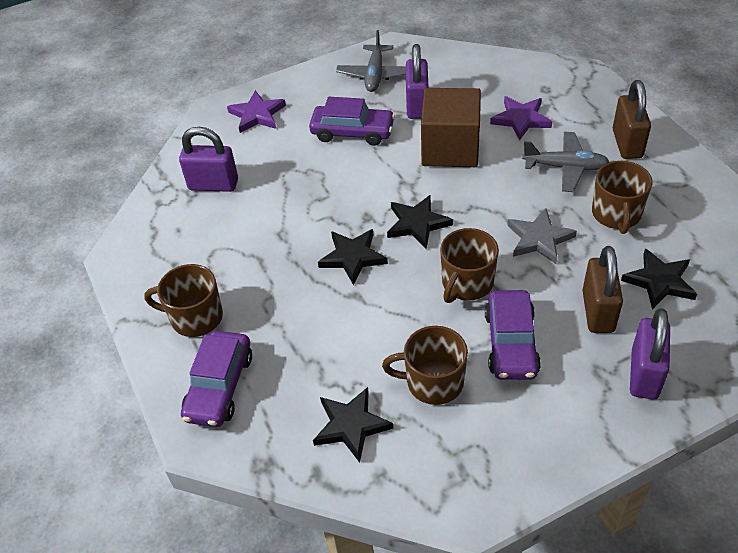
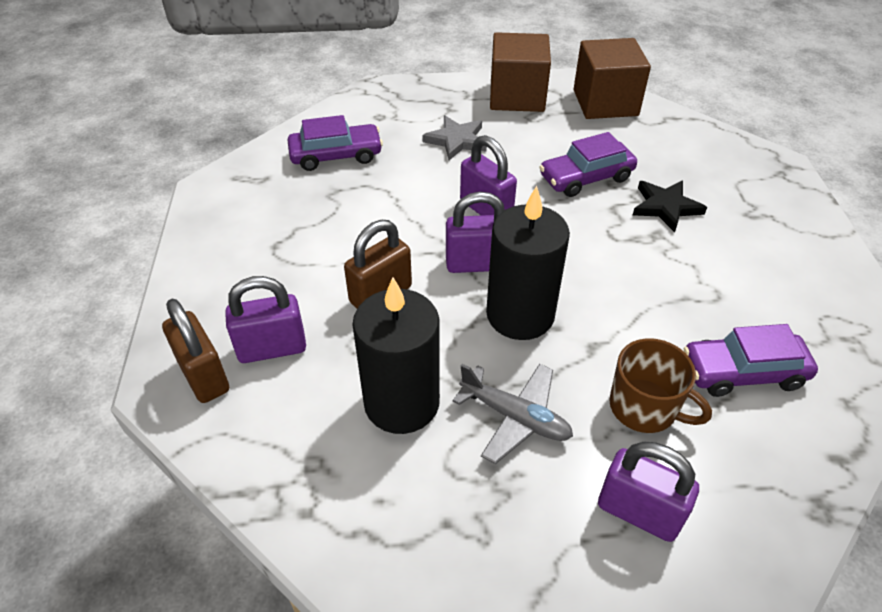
black candle: none = 0 -> [352,277,440,434] [486,186,570,340] = 2
black star: [313,387,393,463] [318,229,388,285] [387,195,453,249] [621,248,697,310] = 4 -> [633,180,707,233] = 1
brown cube: [421,88,481,167] = 1 -> [490,32,551,112] [574,38,651,119] = 2
brown mug: [144,264,223,337] [382,326,468,405] [440,228,499,303] [592,161,653,234] = 4 -> [609,338,712,433] = 1
grey plane: [336,30,406,92] [522,132,609,192] = 2 -> [453,364,573,464] = 1
purple padlock: [179,127,238,192] [406,44,428,119] [630,308,670,399] = 3 -> [225,276,306,363] [446,192,504,273] [460,135,517,216] [598,442,699,542] = 4
purple star: [227,90,286,133] [490,96,552,140] = 2 -> none = 0

